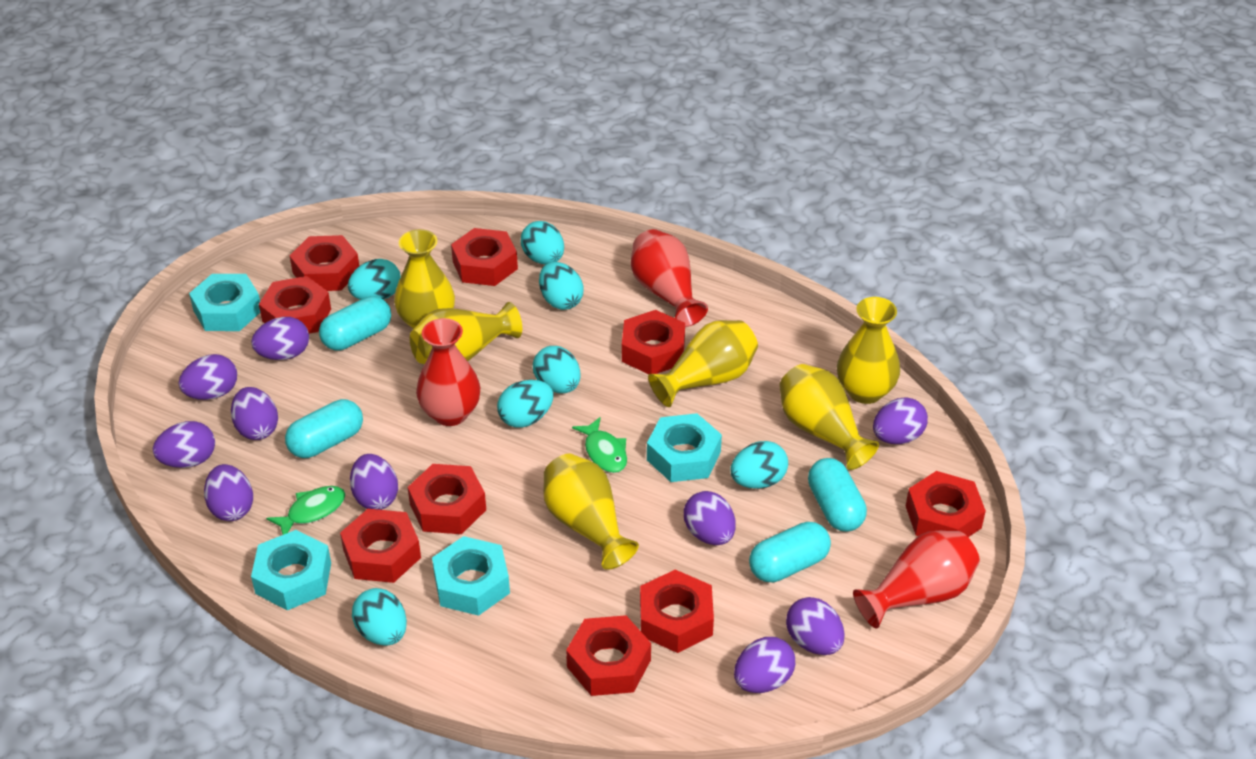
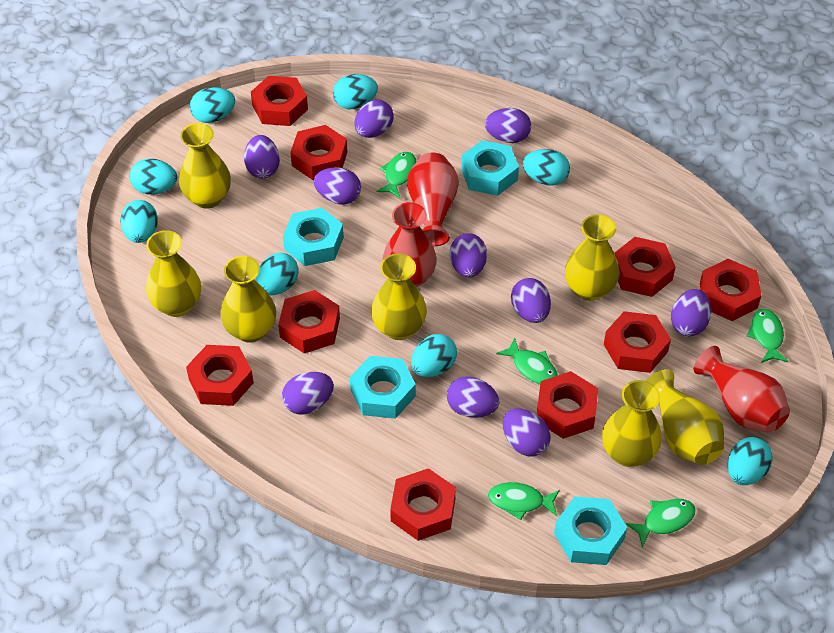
green fish: [266,486,345,535] [572,417,627,473] = 2 -> [376,152,417,198] [488,482,560,520] [496,338,558,385] [626,499,696,547] [747,309,789,363] = 5
turquoise capsule: [285,399,363,458] [319,296,391,351] [749,522,831,583] [808,458,867,532] = 4 -> none = 0
turquoise egg: [348,259,401,300] [352,588,407,646] [497,380,553,428] [521,221,564,264] [533,346,580,393] [539,262,583,310] [731,441,788,489] = 7 -> [120,200,158,243] [130,159,177,195] [190,87,235,123] [256,253,298,295] [333,74,378,109] [411,334,457,377] [523,149,570,186] [728,437,773,485] = 8
yellow vase: [394,229,455,329] [410,302,522,364] [543,454,639,570] [648,320,758,407] [779,364,879,470] [837,297,900,404] = 6 -> [146,230,201,317] [179,123,231,209] [221,256,276,343] [371,254,427,340] [565,214,620,301] [602,380,662,467] [646,369,724,465] = 7

